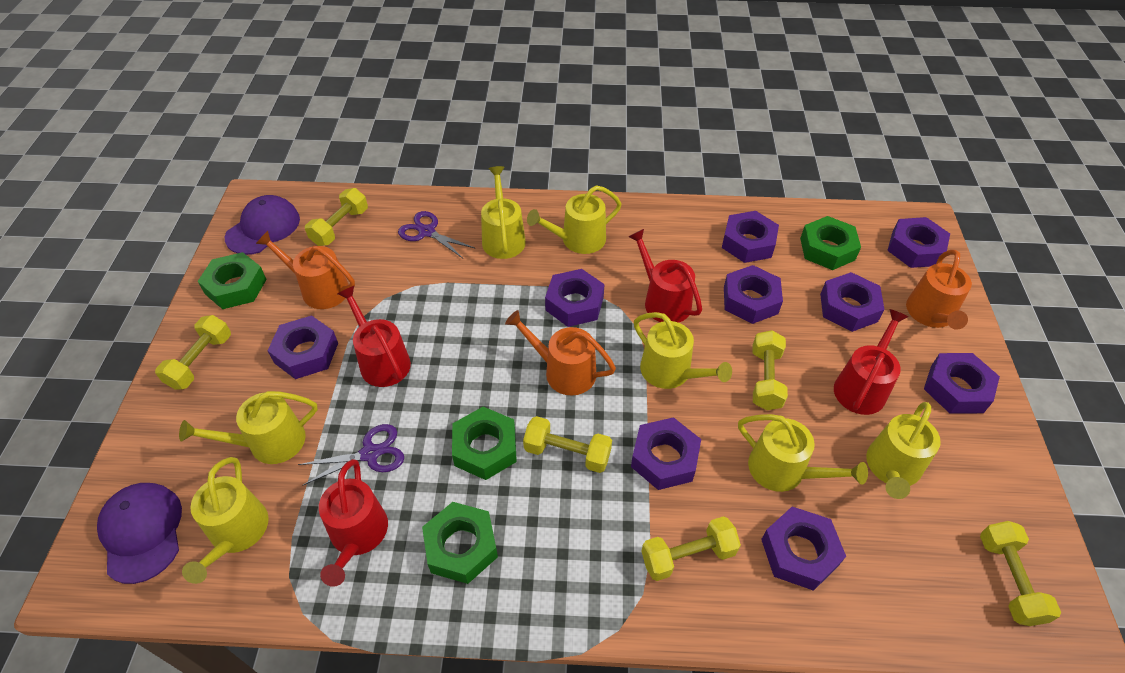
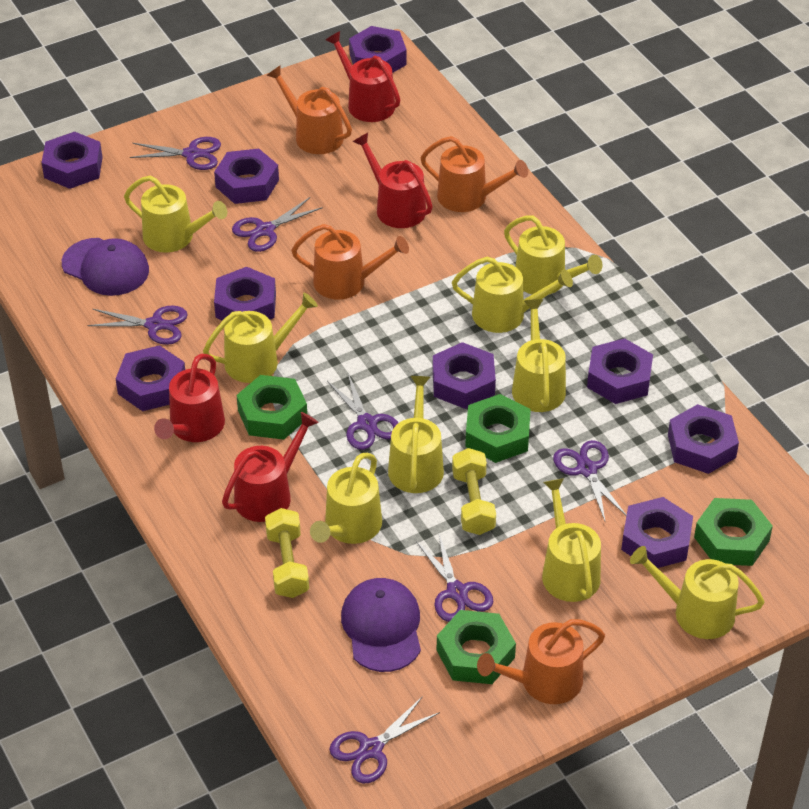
orange watering can: [256,231,355,309] [505,310,616,395] [906,250,972,330] = 3 -> [266,65,352,154] [291,224,409,300] [420,136,528,212] [477,619,605,704] = 4
purple scissors: [298,424,404,486] [398,211,476,258] = 2 -> [87,305,188,345] [130,137,221,170] [232,197,323,252] [327,373,398,450] [329,696,440,783] [416,535,493,622] [553,440,627,523] = 7
yellow dumbbell: [155,315,231,390] [305,188,368,246] [523,416,612,473] [641,516,741,581] [753,330,788,410] [980,521,1061,626] = 6 -> [265,508,309,598] [452,448,496,535] = 2
yellow watering can: [179,391,318,464] [182,457,269,584] [481,166,526,259] [527,186,622,254] [634,312,732,389] [738,414,868,492] [866,402,941,499] = 7 -> [124,176,227,253] [203,293,318,383] [310,453,382,544] [388,376,444,493] [452,257,573,333] [504,216,602,294] [512,299,566,412] [542,478,601,602] [630,546,765,639] = 9

